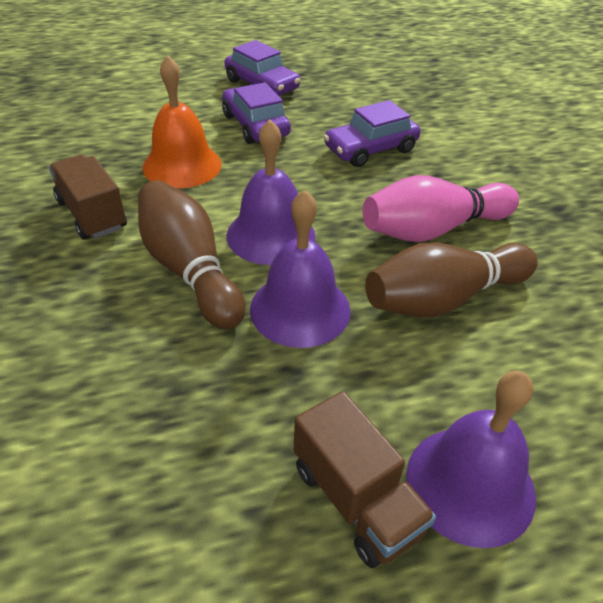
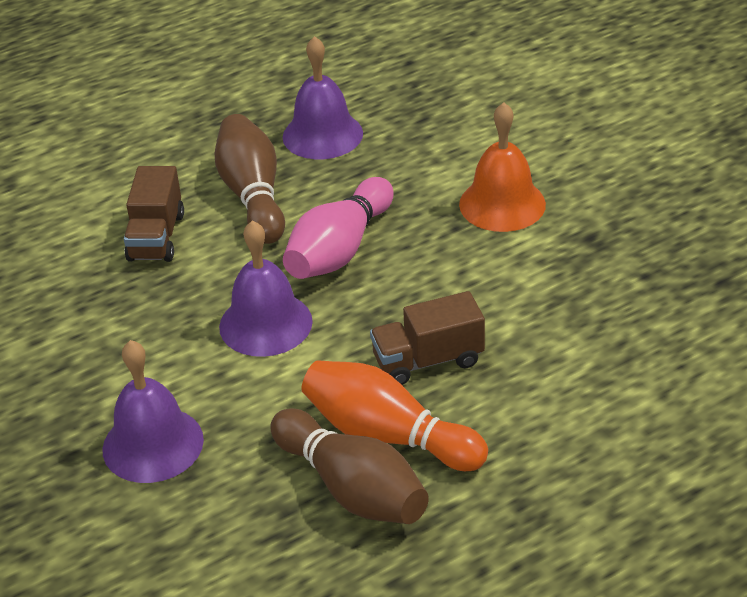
orange bowling pin: none = 0 -> [301,360,488,471] = 1
purple car: [222,82,291,144] [224,40,300,96] [324,100,420,167] = 3 -> none = 0

